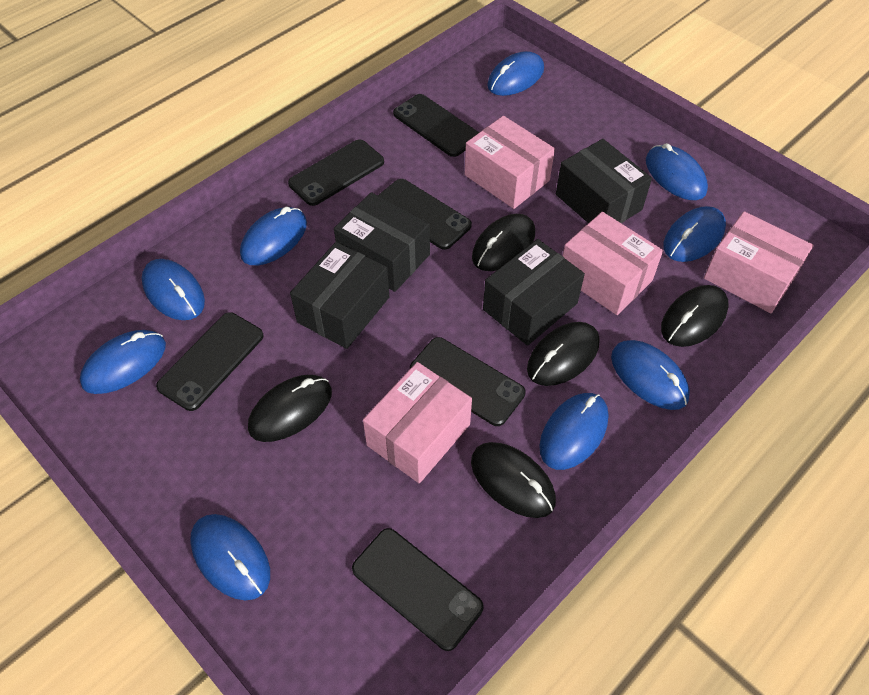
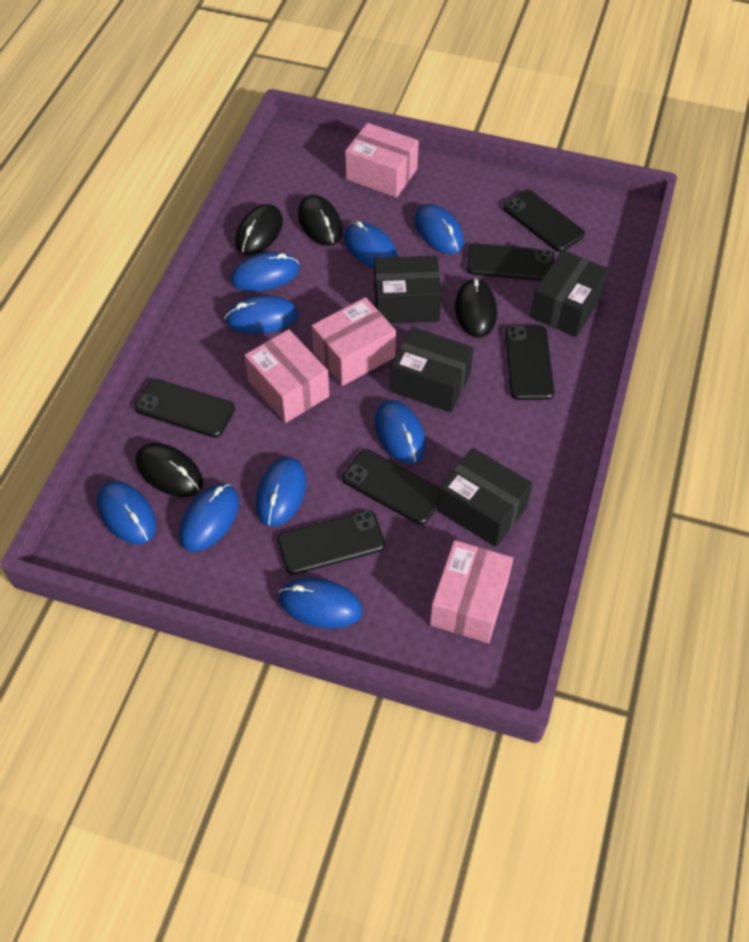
black mouse: [248,375,332,442] [471,442,556,518] [472,214,535,271] [527,322,599,386] [661,285,729,347] = 5 -> [136,443,203,497] [235,204,283,255] [298,195,343,246] [455,278,497,338] = 4

